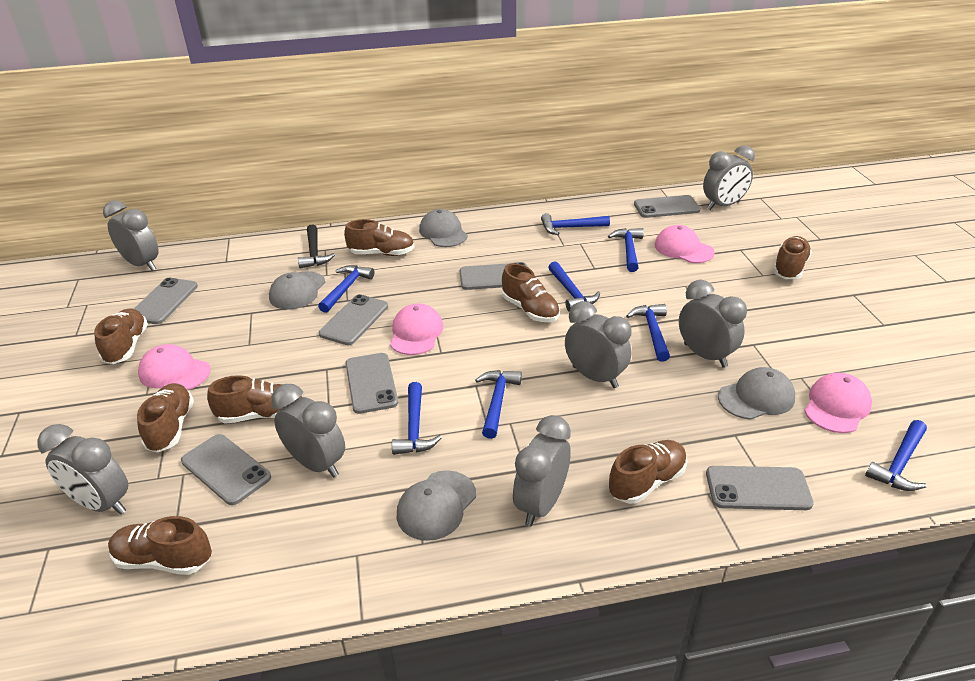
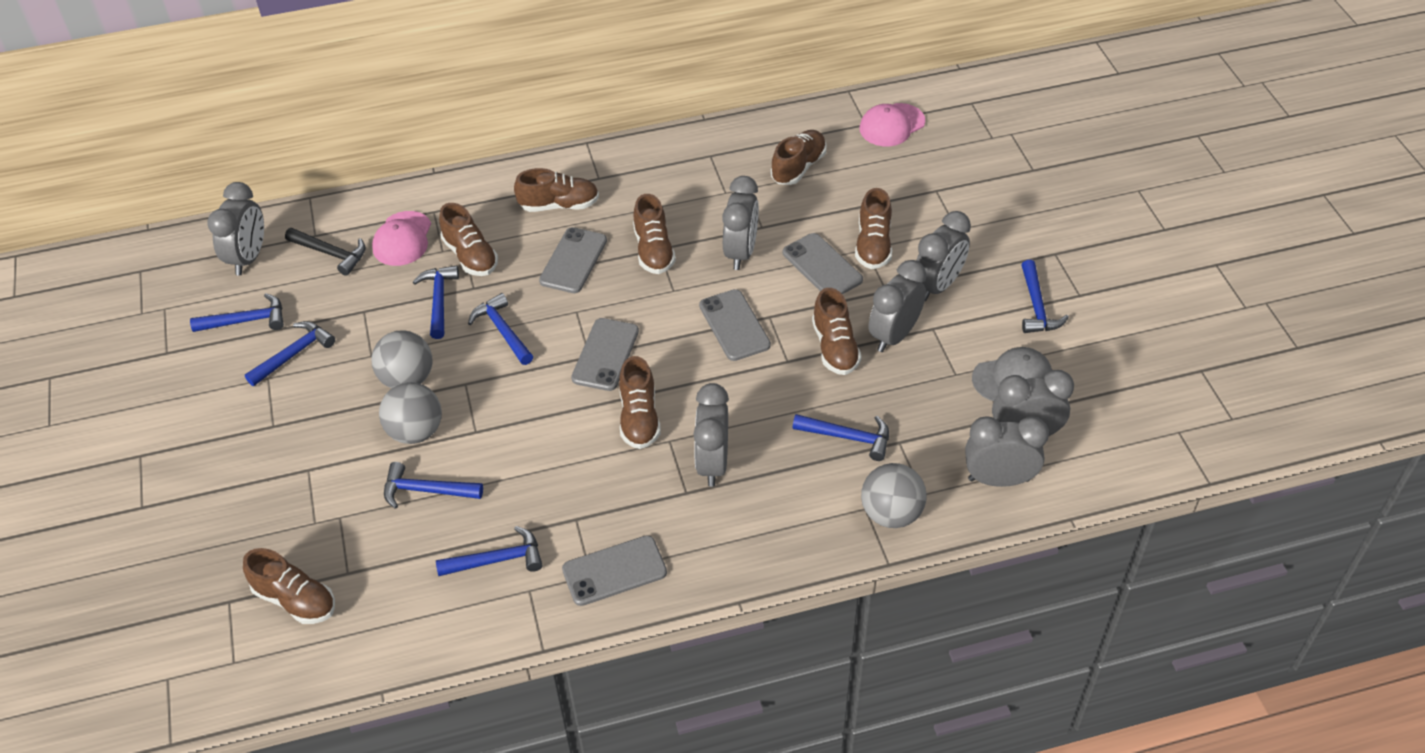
grey ball: none = 0 -> [371,331,432,388] [379,382,442,444] [861,463,927,528] = 3
grey cap: [269,271,325,310] [397,470,476,541] [419,209,468,247] [718,367,795,420] = 4 -> [972,347,1052,401] = 1
grey phone: [134,278,198,324] [181,434,271,505] [319,294,388,345] [345,353,398,414] [460,262,528,290] [634,195,701,218] [706,466,814,510] = 7 -> [539,227,607,293] [562,535,667,606] [571,318,639,391] [699,289,771,361] [783,233,863,294] = 5
pink cap: [138,344,210,390] [390,304,443,355] [654,225,715,263] [804,373,872,433] = 4 -> [372,211,431,266] [859,103,925,146] = 2

